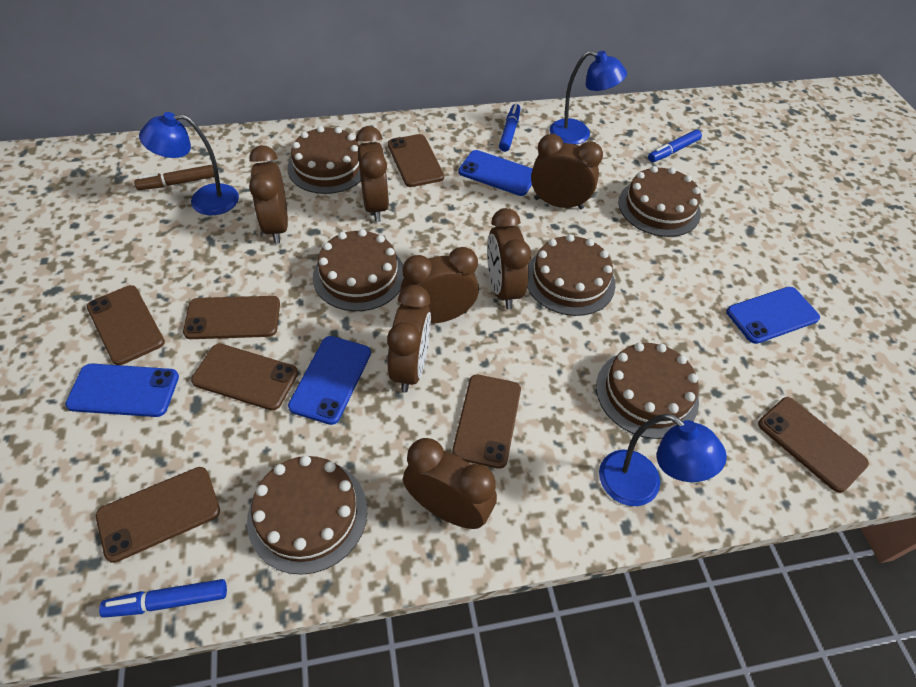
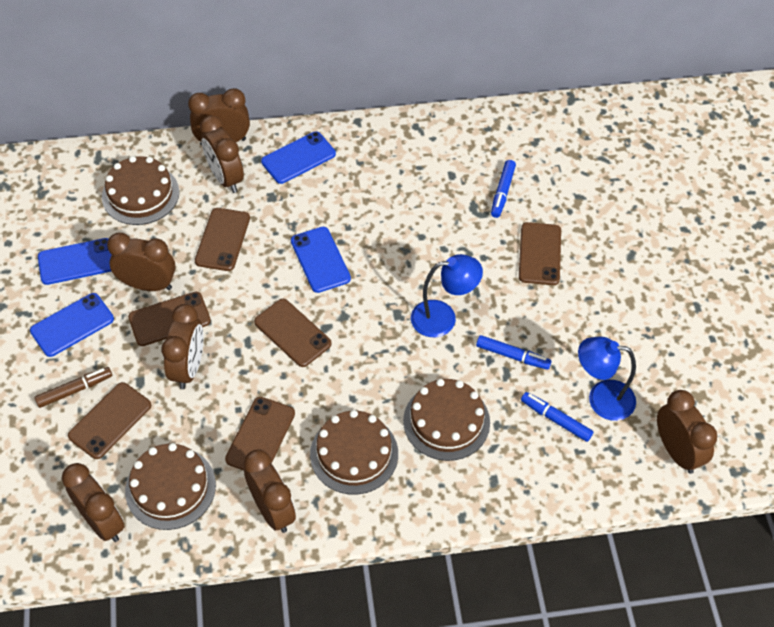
blue lamp: [139,112,239,215] [550,51,627,145] [599,413,727,506] = 3 -> [411,254,483,337] [578,336,636,421] = 2
brown cake: [247,455,367,575] [287,126,361,194] [313,229,404,311] [527,234,615,316] [596,343,699,439] [618,166,701,237] = 6 -> [102,156,179,225] [125,443,216,530] [310,410,398,495] [403,379,490,461] = 4
brown phone: [87,285,165,365] [96,467,220,563] [183,296,280,339] [191,344,298,411] [388,134,444,187] [452,374,521,469] [758,397,869,493] = 7 -> [68,382,151,459] [128,292,211,346] [195,208,250,271] [225,397,295,471] [254,299,332,367] [519,222,561,285] = 6

